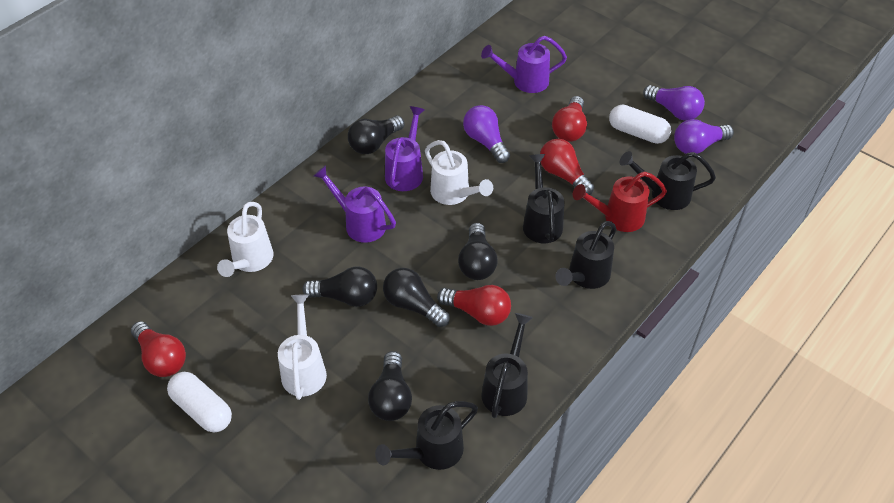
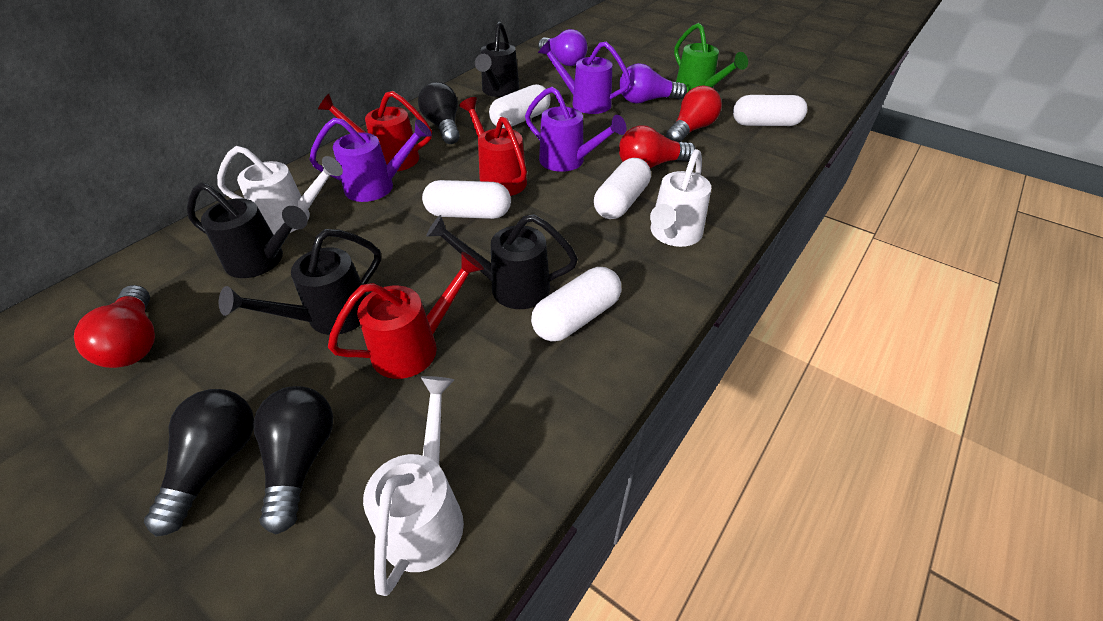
black light bulb: [302,267,377,307] [348,116,404,154] [368,351,412,421] [383,268,450,327] [458,223,498,280] = 5 -> [144,389,254,537] [253,386,333,534] [418,82,460,144] = 3
black watering can: [375,401,478,470] [481,313,533,418] [523,154,565,243] [555,221,616,289] [620,151,716,210] = 5 -> [187,182,308,278] [219,229,381,335] [426,214,578,309] [475,21,520,97] = 4
green watering can: none = 0 -> [674,23,748,94] = 1
purple light bulb: [463,105,510,163] [643,85,705,121] [674,119,734,154] = 3 -> [538,29,587,66] [619,63,687,104] = 2
red light bulb: [131,321,186,377] [437,285,511,326] [540,139,594,195] [552,96,587,142] = 4 -> [74,285,155,368] [619,125,696,168] [666,86,722,142] = 3
red watering can: [573,171,667,232] = 1 -> [318,91,432,171] [328,252,484,379] [459,97,527,196] = 3
white capsule: [167,372,232,433] [609,105,671,144] = 2 -> [422,180,511,219] [489,84,551,128] [531,267,621,342] [594,158,651,219] [733,95,807,126] = 5

